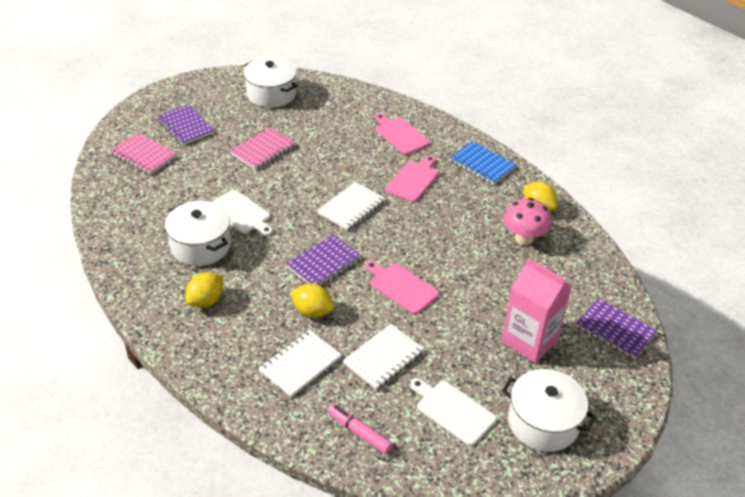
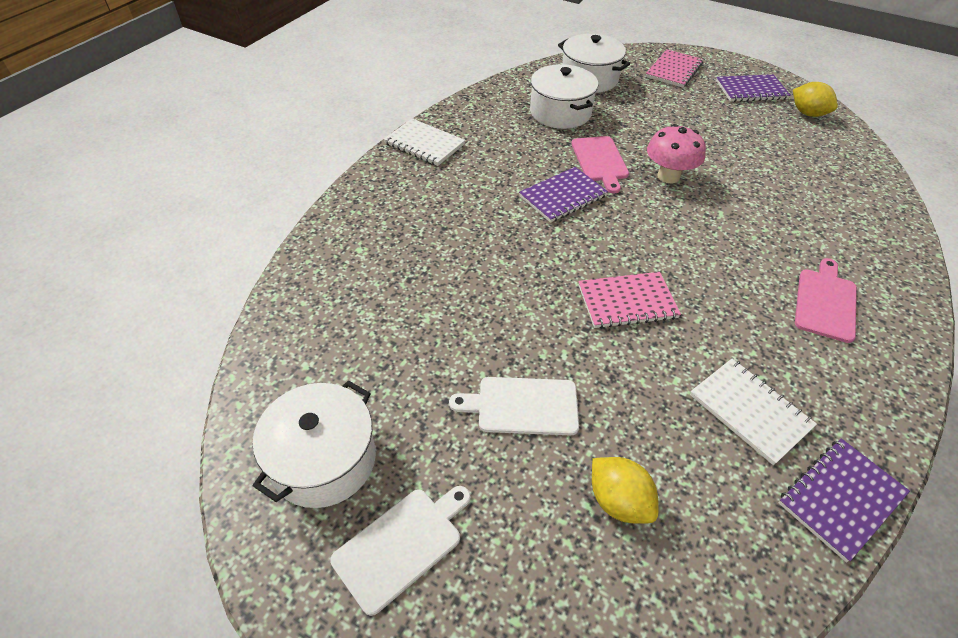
blue notebook: [450,141,516,185] = 1 -> none = 0
pink carton: [502,258,572,363] = 1 -> none = 0
pink cutting board: [365,261,439,314] [375,114,430,155] [385,156,439,203] = 3 -> [571,136,629,193] [795,258,857,343] = 2
pink marker: [328,404,393,454] = 1 -> none = 0
white notebook: [258,330,342,397] [317,182,385,231] [343,324,424,390] = 3 -> [384,119,465,166] [690,358,817,465] = 2
yellow lemon: [186,272,223,308] [290,284,334,318] [524,182,557,211] = 3 -> [592,457,659,524] [793,82,838,117] = 2

